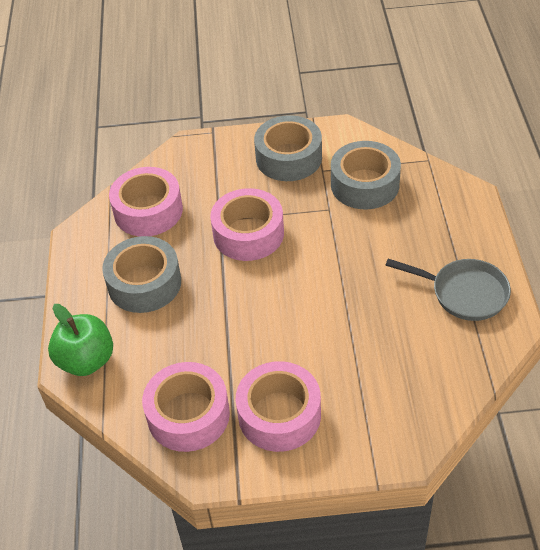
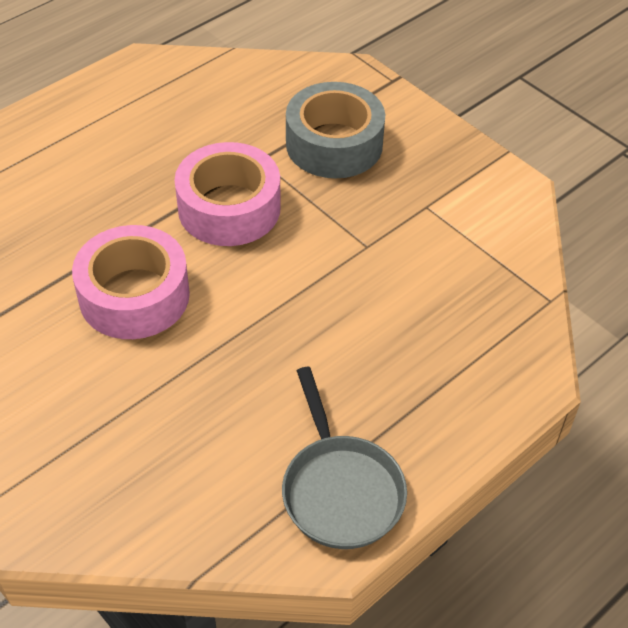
green apple: [48,304,113,376] = 1 -> none = 0
grey tape: [102,236,181,313] [254,115,322,181] [331,141,401,210] = 3 -> [286,82,385,178] = 1
pink tape: [109,167,183,236] [142,362,230,452] [210,188,284,261] [236,361,321,452] = 4 -> [72,225,190,339] [174,142,281,246] = 2

